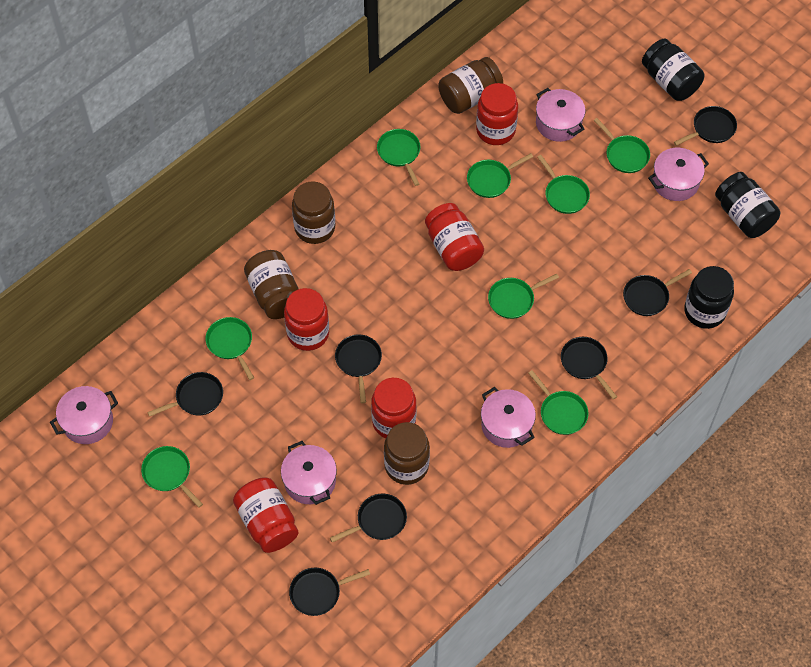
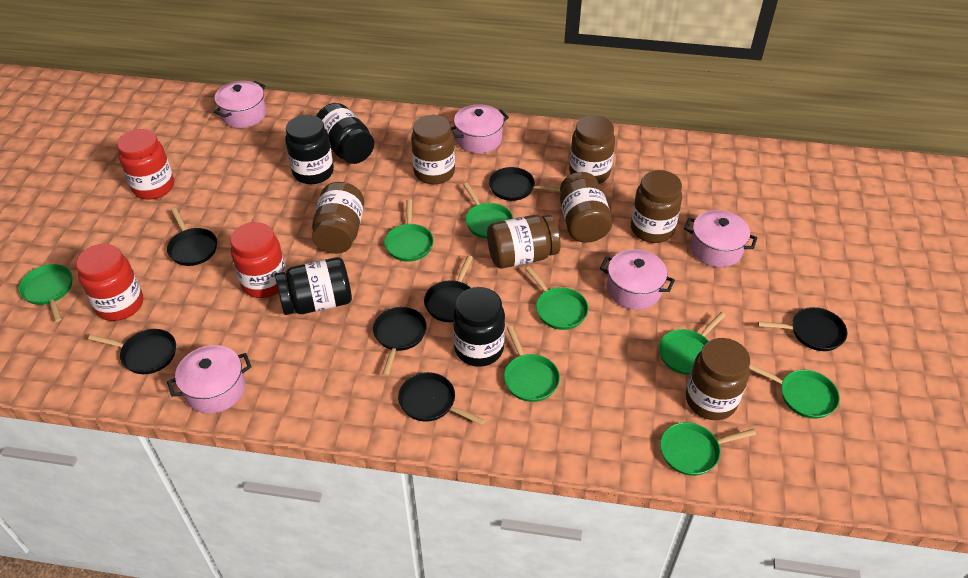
black jar: [642,39,704,101] [684,266,734,329] [715,172,780,238] = 3 -> [275,257,352,315] [285,115,334,184] [316,103,374,164] [453,287,505,367] = 4
brown jar: [244,250,298,319] [292,181,335,244] [384,422,430,485] [438,57,503,114] = 4 -> [312,182,364,254] [411,115,455,185] [487,215,561,269] [560,172,612,243] [569,115,615,184] [631,170,682,243] [686,338,750,420] = 7
red jar: [233,477,299,553] [284,288,329,351] [371,378,416,438] [425,203,484,271] [476,83,518,145] = 5 -> [76,244,143,321] [117,129,174,200] [230,222,286,298] = 3

